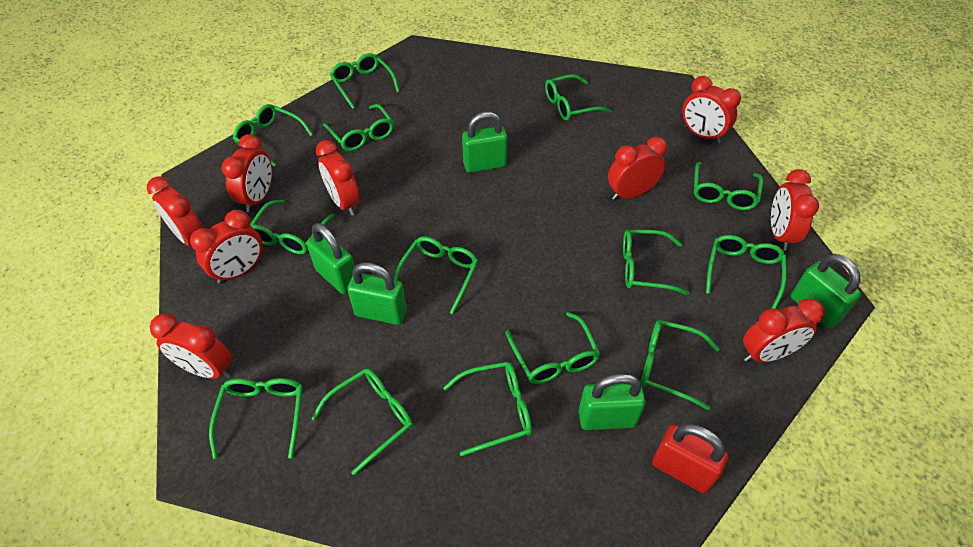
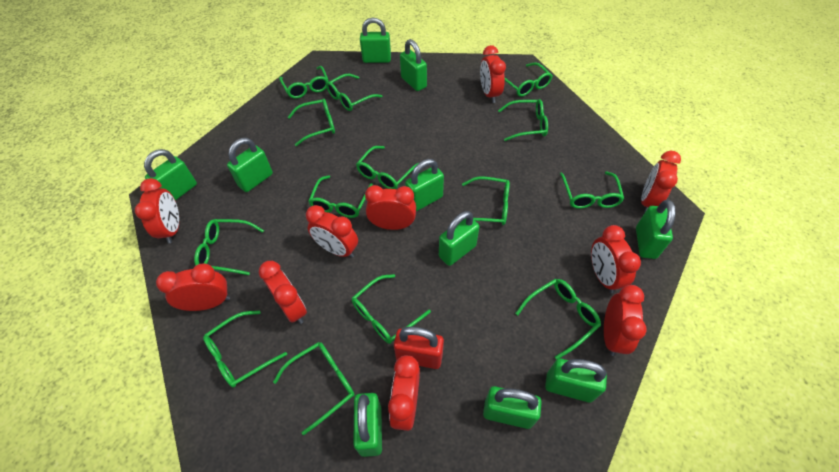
green padlock: [307,223,355,294] [347,262,407,325] [462,112,508,173] [579,373,646,430] [791,254,861,329] = 5 -> [144,149,197,201] [227,138,273,192] [353,393,382,457] [360,18,391,63] [400,39,427,91] [405,159,444,211] [439,211,479,266] [483,386,542,429] [545,358,607,402] [636,200,676,259] = 10
red clock: [147,176,203,246] [150,313,232,379] [190,210,263,284] [222,134,272,212] [316,140,360,216] [608,137,667,200] [682,76,741,143] [743,298,825,362] [771,169,819,251] = 9 -> [135,178,179,243] [156,263,230,311] [259,261,307,324] [306,205,358,258] [365,185,416,230] [388,355,420,431] [480,45,506,103] [591,225,641,294] [604,285,647,356] [641,151,681,213] = 10

